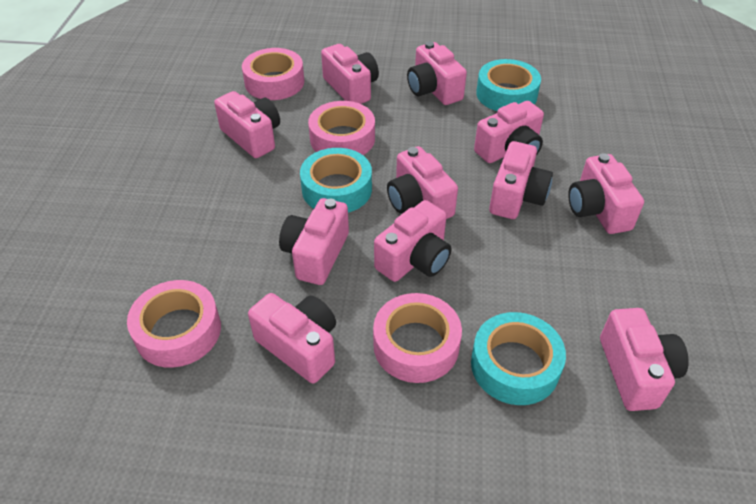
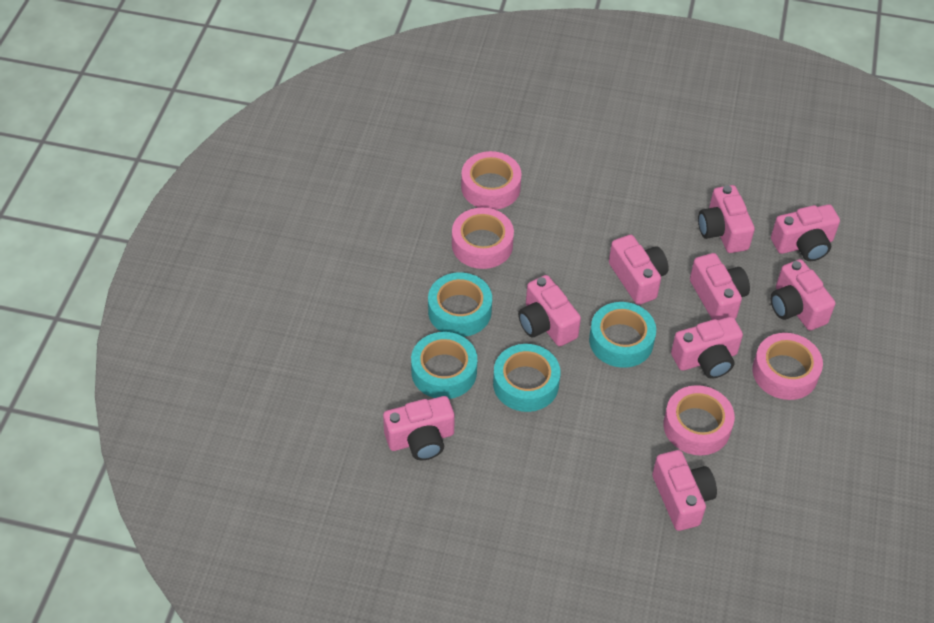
pink camera: [214,91,280,158] [248,293,336,384] [279,198,349,285] [321,44,379,104] [374,200,451,282] [387,146,458,219] [407,41,467,105] [474,101,544,163] [489,141,553,219] [568,153,644,234] [600,308,689,411] = 11 -> [383,396,455,460] [518,275,581,346] [609,235,669,305] [652,450,717,531] [671,317,743,379] [690,253,750,320] [698,185,755,253] [770,259,835,330] [771,204,840,261] = 9
turquoise tape: [300,148,372,213] [471,312,566,405] [476,59,541,111] = 3 -> [411,332,477,399] [428,272,492,337] [493,344,560,412] [589,302,656,368] = 4

